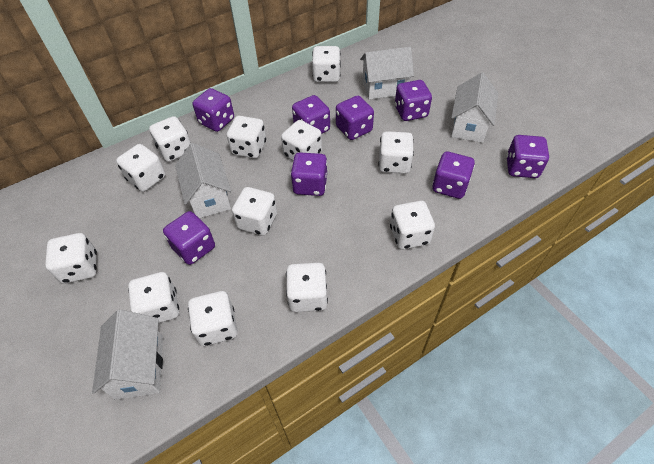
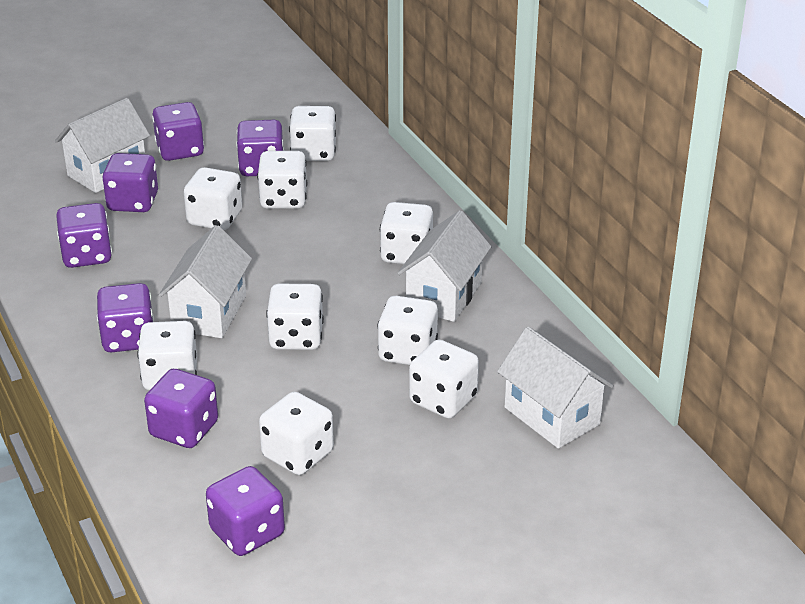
purple dice: [163,211,215,265] [192,88,234,132] [291,152,327,196] [292,95,330,134] [336,96,374,140] [395,80,432,121] [432,151,475,199] [506,135,549,178] = 8 -> [56,203,112,268] [97,283,154,352] [102,153,158,212] [144,369,218,448] [152,102,204,161] [206,466,285,556] [236,120,284,176] = 7
white dice: [45,233,97,284] [116,144,165,192] [128,272,179,323] [149,116,191,162] [188,291,238,346] [227,116,266,158] [232,187,277,236] [281,120,322,160] [286,263,328,312] [312,46,341,82] [378,131,414,174] [390,201,435,250] = 12 -> [137,321,197,390] [184,167,242,230] [257,151,307,209] [259,392,334,475] [266,284,324,350] [289,106,336,161] [377,296,438,365] [380,202,433,264] [409,340,479,419] = 9

